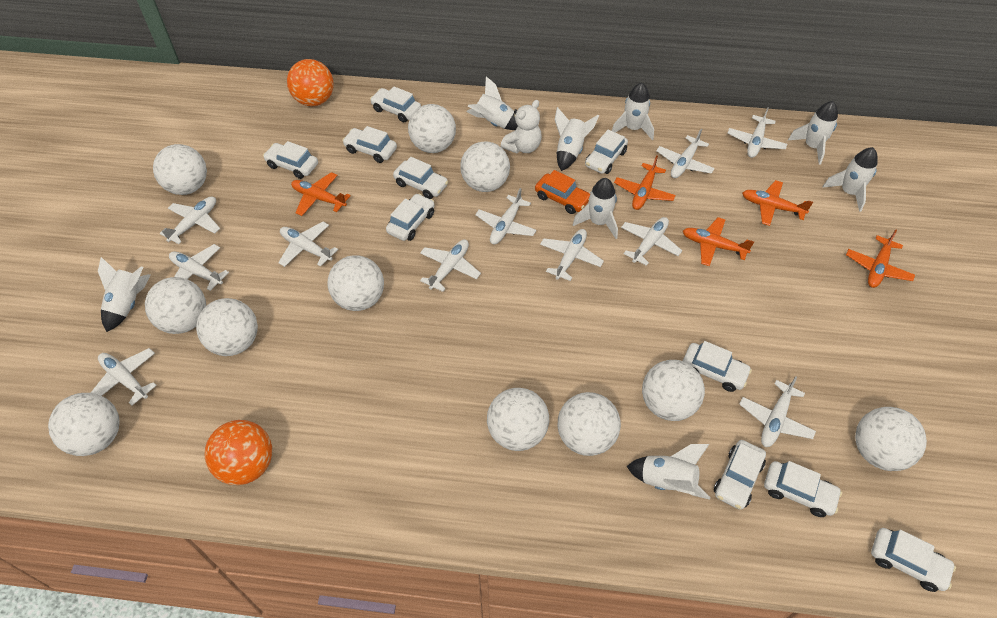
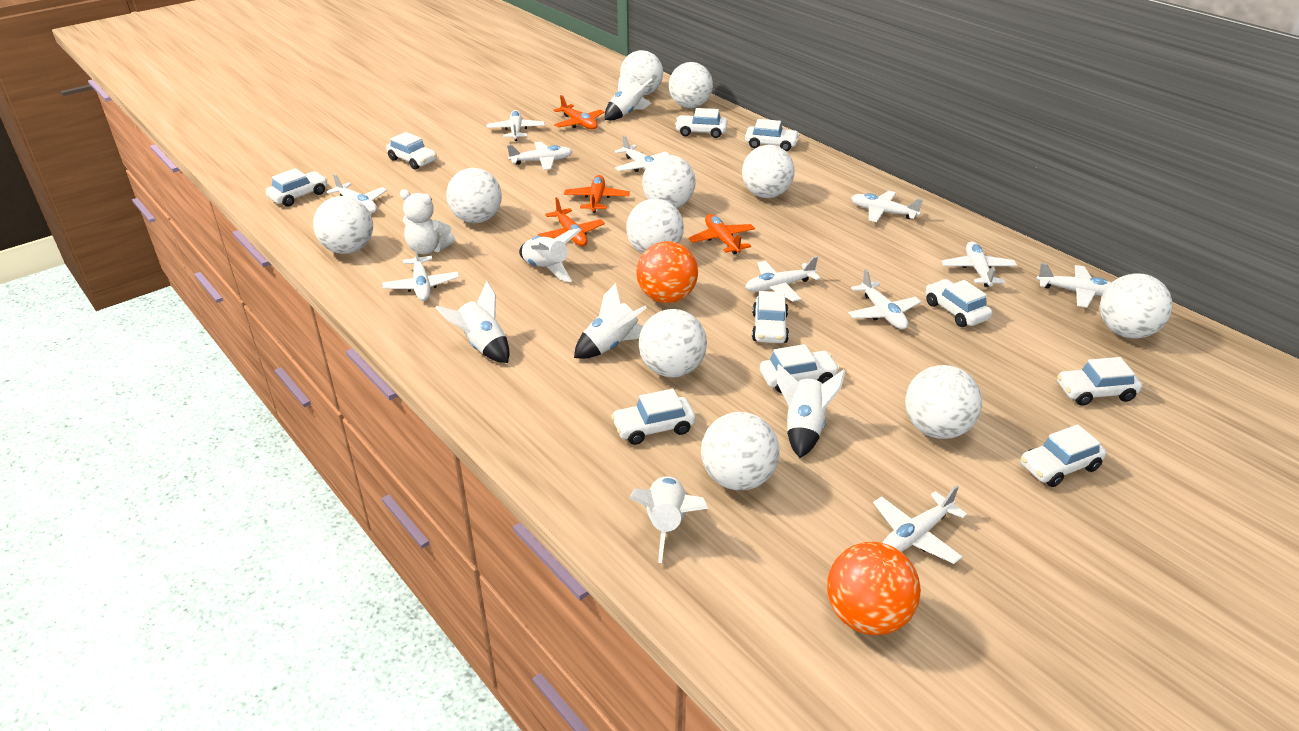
orange car: [535,170,590,214] = 1 -> none = 0
orange plane: [291,172,351,216] [614,155,676,210] [683,217,754,266] [742,180,813,226] [846,229,915,288] = 5 -> [537,197,605,246] [553,95,605,129] [564,175,630,213] [688,214,755,254] = 4
white rocket: [98,257,150,332] [466,77,518,130] [555,107,599,171] [573,178,618,239] [612,82,654,140] [627,444,710,500] [788,101,838,165] [822,147,878,212] = 8 -> [436,281,510,363] [519,228,581,282] [574,283,647,359] [605,71,652,120] [629,476,708,563] [777,364,845,458] = 6

